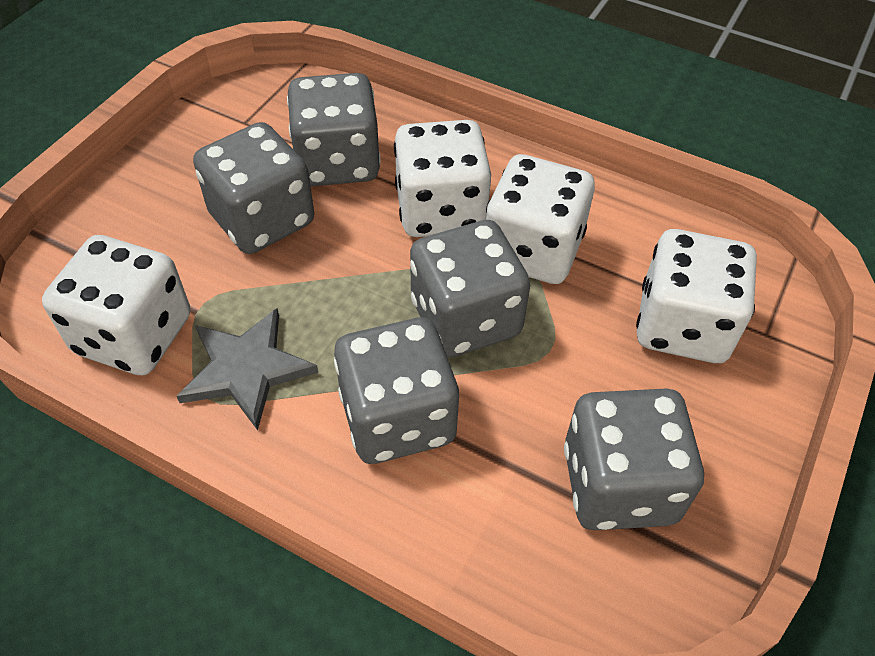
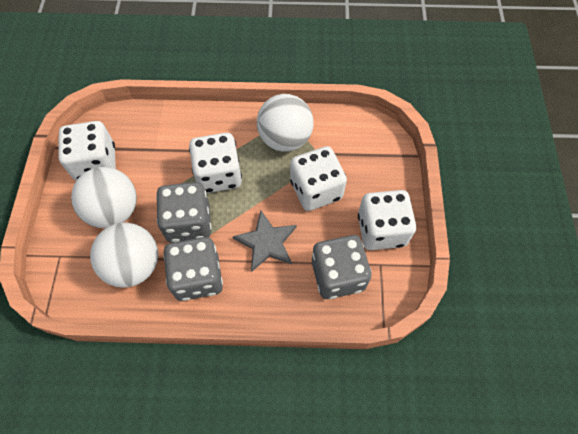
grey dice: [193,122,314,254] [287,73,381,186] [334,318,459,464] [410,220,530,357] [564,388,704,530] = 5 -> [156,182,212,243] [163,237,223,301] [312,235,372,299] = 3
white ball: none = 0 -> [71,167,137,228] [90,223,158,288] [257,94,314,151] = 3

